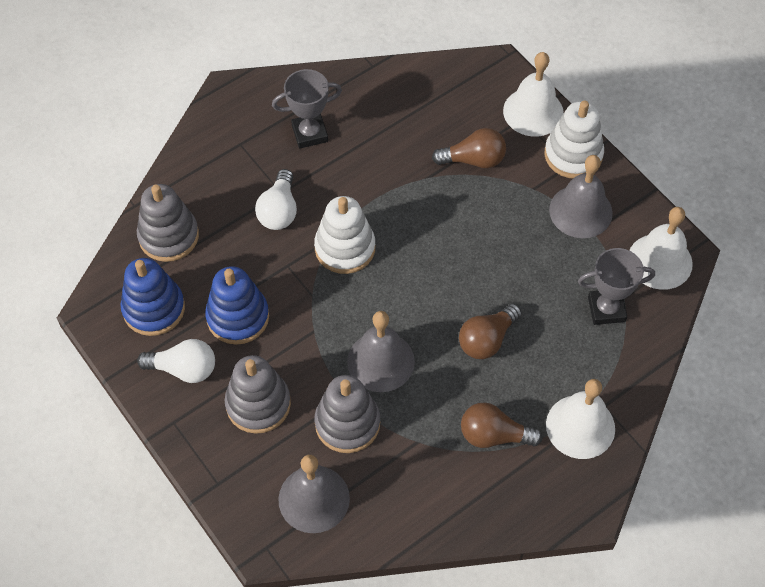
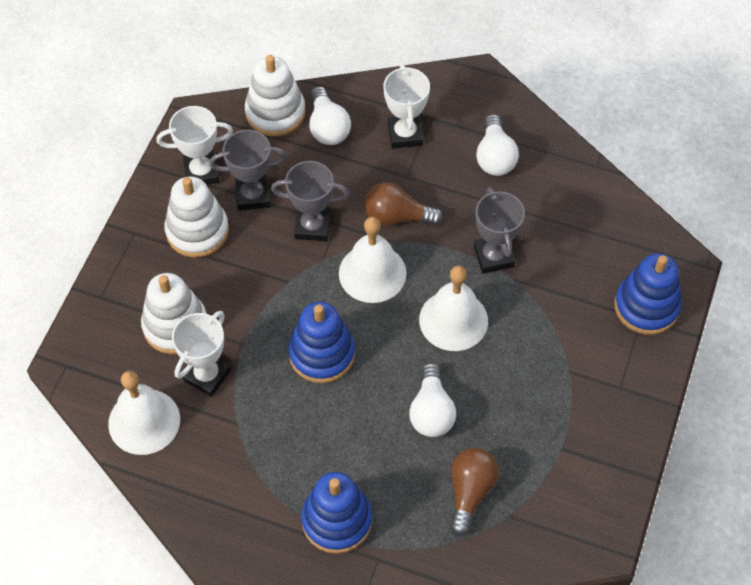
blue stacking toy: [121,258,185,336] [205,266,269,345] = 2 -> [288,302,355,383] [301,472,372,554] [614,253,682,335] = 3
brown light bulb: [432,128,506,168] [459,304,522,359] [461,402,543,448] = 3 -> [364,182,443,226] [450,448,499,536] = 2
grey bell: [278,455,350,533] [347,311,415,392] [549,155,613,238] = 3 -> none = 0
grey stacking toy: [137,184,199,262] [225,355,291,434] [314,375,380,453] = 3 -> none = 0
grey trophy: [272,69,342,149] [578,248,655,325] = 2 -> [209,130,287,211] [271,161,349,241] [474,187,525,274] = 3
white light bulb: [137,339,215,383] [255,169,297,230] = 2 -> [309,86,351,145] [409,363,456,437] [476,114,519,176] = 3
white stacking toy: [314,196,375,274] [544,101,604,178] = 2 -> [141,273,207,354] [164,176,229,258] [245,55,306,137] = 3
white trophy: none = 0 -> [157,106,233,185] [172,311,231,397] [384,64,430,149] = 3

